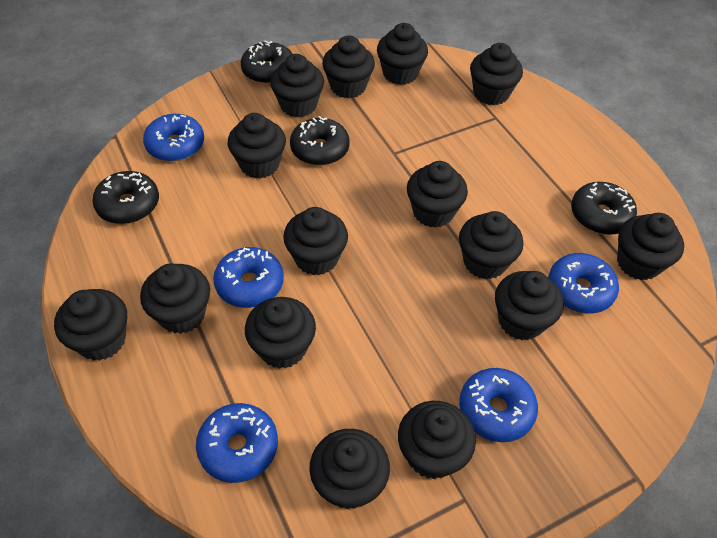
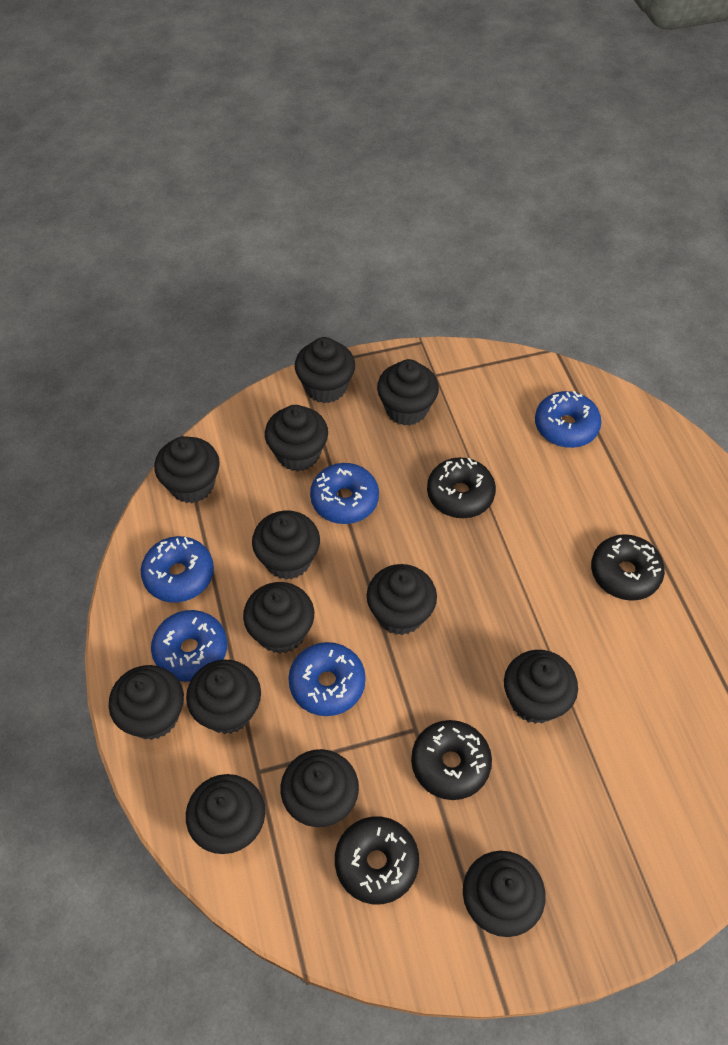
black cupcake: [54,289,127,361] [140,263,210,334] [228,113,286,179] [245,297,316,369] [270,54,324,118] [283,207,348,275] [310,429,390,509] [322,36,375,98] [377,23,428,85] [398,401,476,479] [407,161,468,228] [459,211,523,279] [470,43,523,105] [495,271,564,340] [617,213,684,280] = 15 -> [109,665,184,740] [154,436,220,503] [186,660,261,734] [186,774,265,854] [243,582,314,654] [252,511,320,580] [265,405,328,472] [280,749,359,827] [295,337,355,403] [367,564,437,635] [377,359,439,426] [463,851,546,937] [504,650,578,724] = 13

